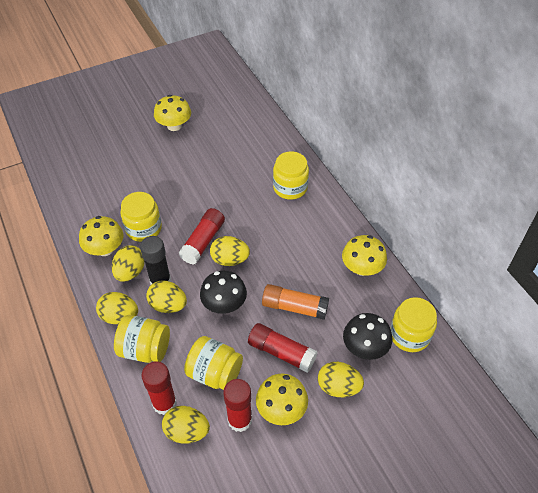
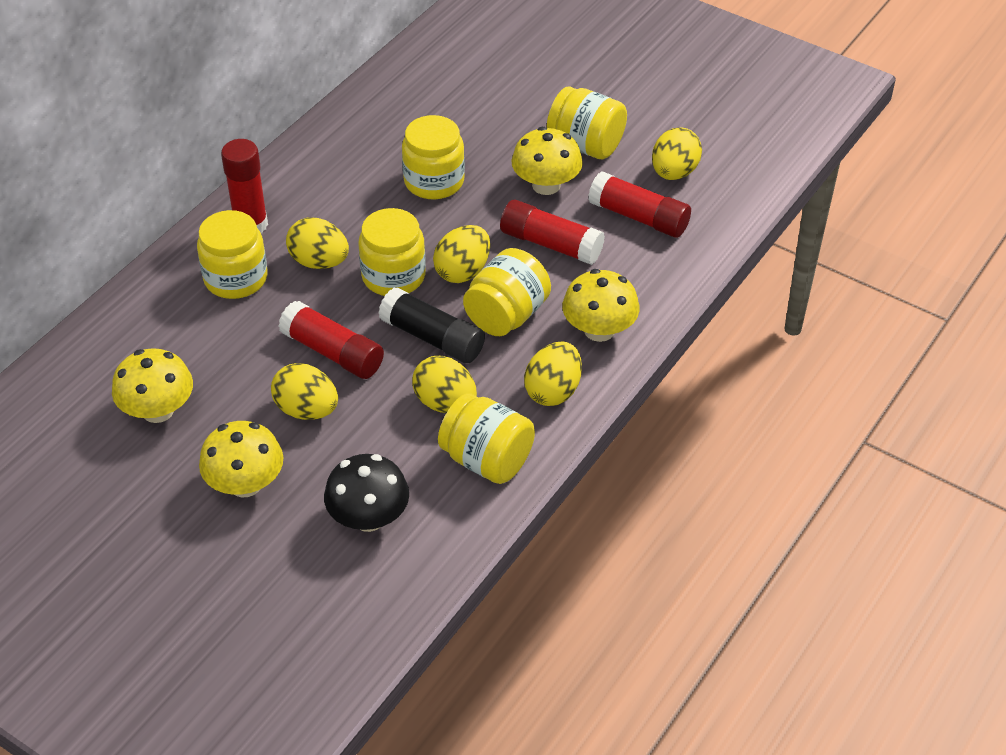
black mushroom: [200,271,247,314] [343,313,392,360] = 2 -> [324,454,409,532] = 1
orange glue stick: [262,284,329,320] = 1 -> none = 0
yellow jar: [114,315,170,363] [120,192,162,242] [184,336,243,390] [273,151,309,200] [390,297,437,352] = 5 -> [197,210,267,299] [358,208,426,296] [402,115,465,199] [438,393,535,484] [463,248,551,336] [547,86,627,159] = 6

